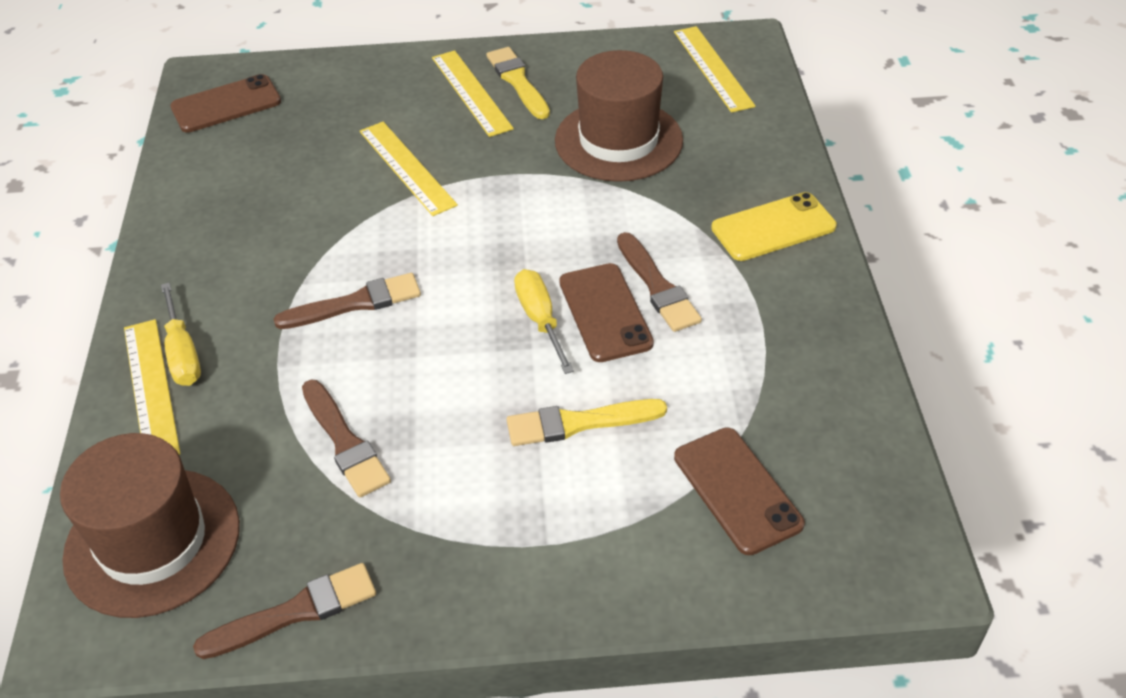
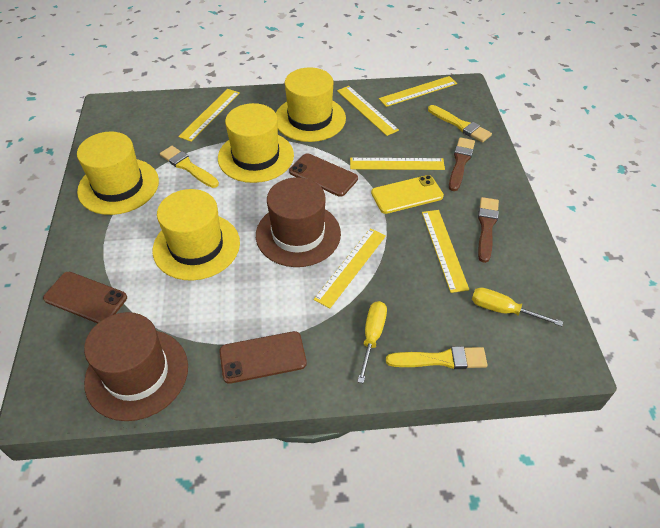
brown brush: [193,563,376,659] [274,273,421,329] [302,380,391,497] [617,232,702,332] = 4 -> [449,137,475,191] [478,197,499,263] = 2
yellow brush: [486,47,550,119] [507,399,667,446] = 2 -> [160,146,219,188] [386,346,488,369] [428,105,492,142] = 3
yellow hat: none = 0 -> [77,132,159,215] [152,189,240,280] [218,103,294,183] [276,67,346,142] = 4
yellow ruler: [124,319,180,455] [360,122,458,216] [432,50,514,137] [674,26,756,113] = 4 -> [178,89,240,142] [314,228,386,308] [337,86,399,136] [350,158,445,170] [379,76,457,107] [422,210,469,293] = 6

